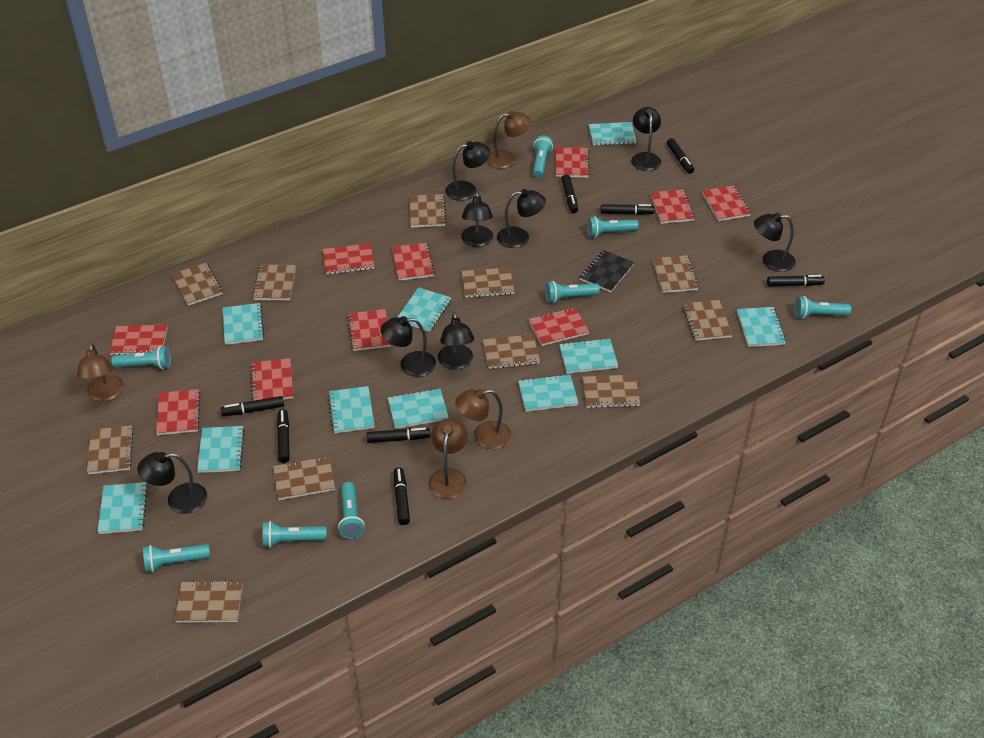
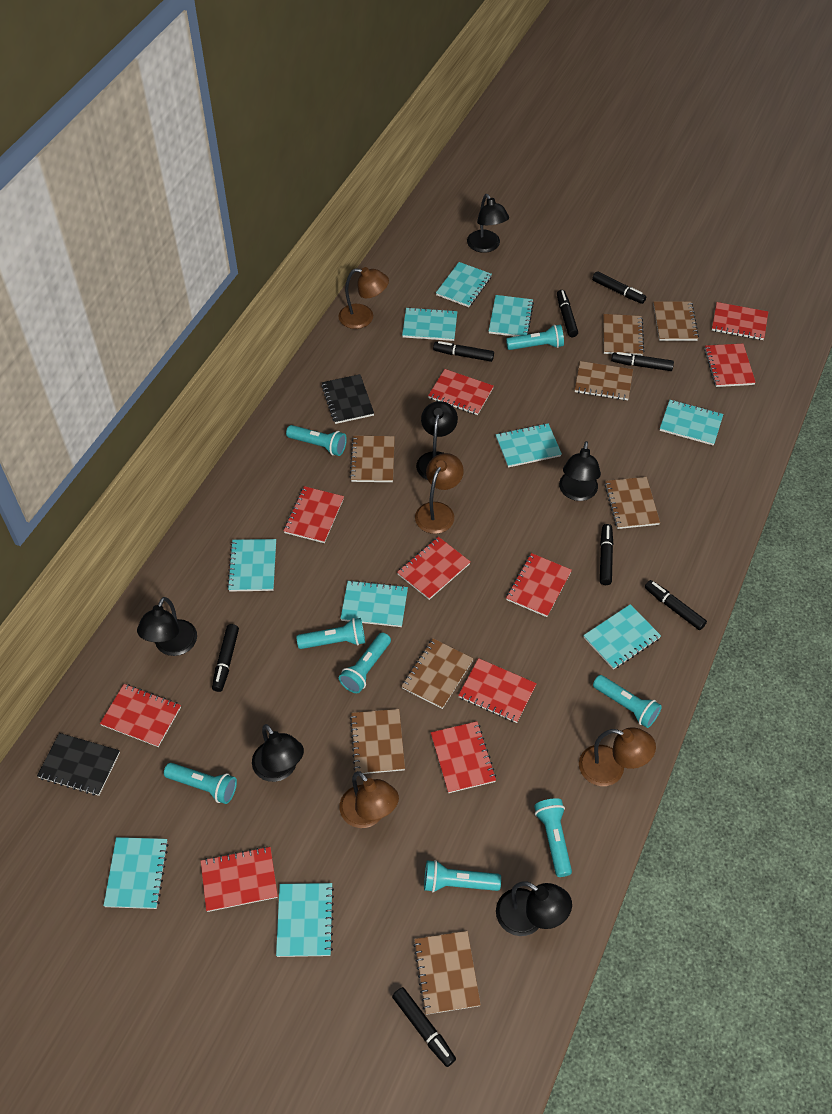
black lamp: [137,452,207,514] [380,316,436,377] [438,312,474,370] [445,141,490,201] [461,192,493,247] [497,189,546,248] [631,107,661,171] [754,213,796,272] = 8 -> [137,597,197,656] [252,724,304,782] [416,401,458,480] [467,194,509,253] [496,881,572,936] [559,441,601,501] = 6
black notebook: [579,250,634,292] = 1 -> [37,733,120,796] [321,374,374,424] = 2
brown notebook: [87,425,134,474] [172,263,223,306] [174,580,243,623] [252,264,296,300] [273,456,335,500] [409,194,446,228] [461,267,515,298] [483,334,540,369] [583,375,640,408] [653,255,699,293] [683,300,733,341] = 11 -> [349,436,395,482] [350,709,405,774] [401,638,474,709] [413,931,481,1015] [575,361,633,400] [603,314,644,356] [604,477,660,529] [653,301,699,341] = 8

